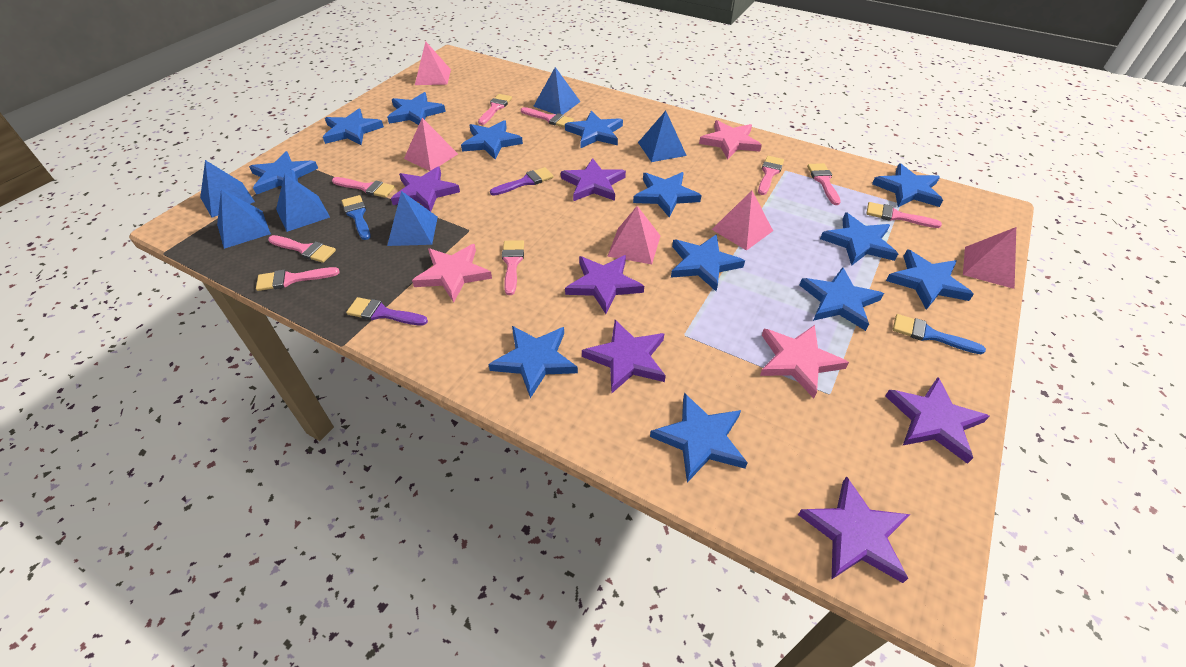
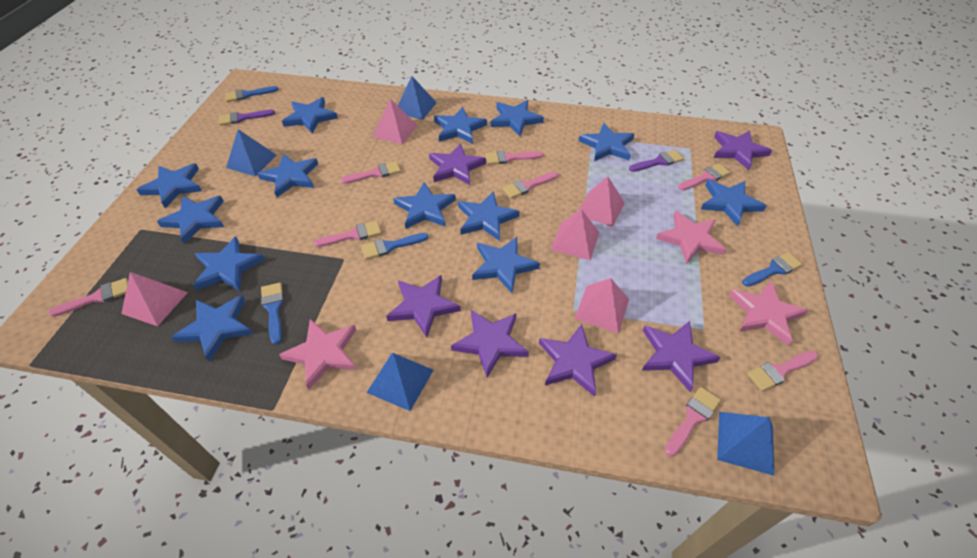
blue brush: [342,195,370,240] [893,314,986,354] = 2 -> [225,86,279,102] [261,283,284,345] [361,233,429,260] [742,252,803,287] = 4
blue pyramid: [200,160,255,218] [217,189,271,249] [276,174,330,232] [387,191,438,246] [533,67,581,114] [638,111,687,162] = 6 -> [226,129,277,176] [367,353,433,411] [398,76,437,120] [717,412,774,476] = 4
pink brush: [256,267,340,291] [268,235,336,263] [332,177,395,198] [478,94,512,125] [502,240,524,295] [521,107,574,128] [758,156,784,195] [807,163,841,205] [866,202,942,228] = 9 -> [48,278,128,317] [314,221,381,247] [340,161,401,184] [485,151,543,164] [503,171,558,199] [665,387,721,456] [678,163,731,190] [747,351,818,391] = 8

